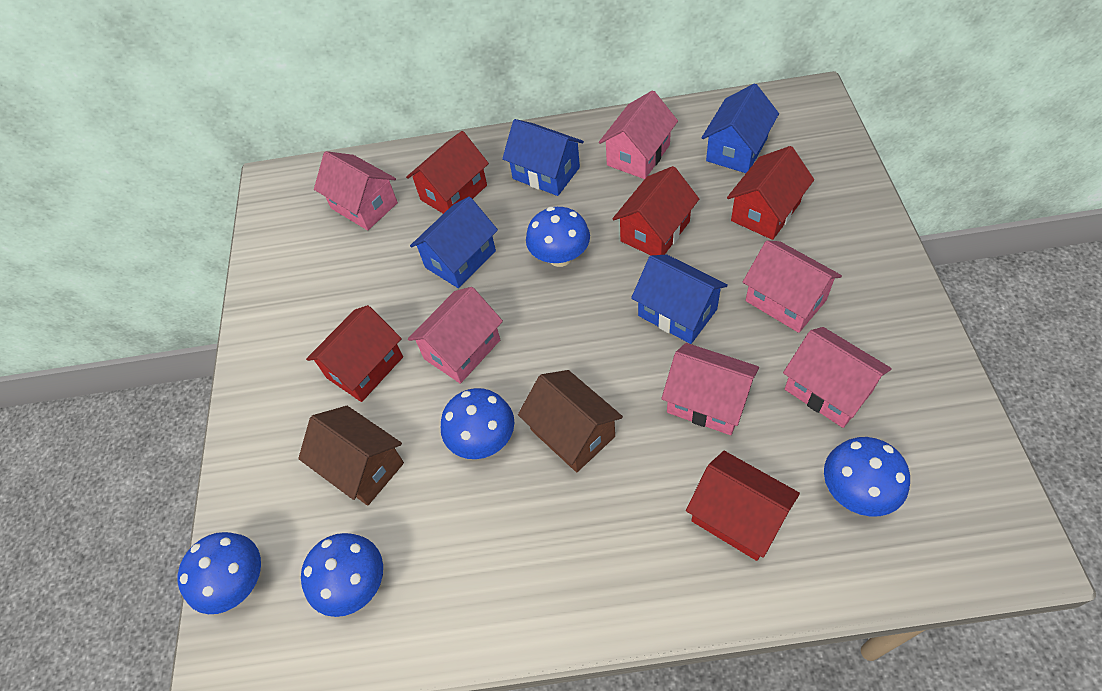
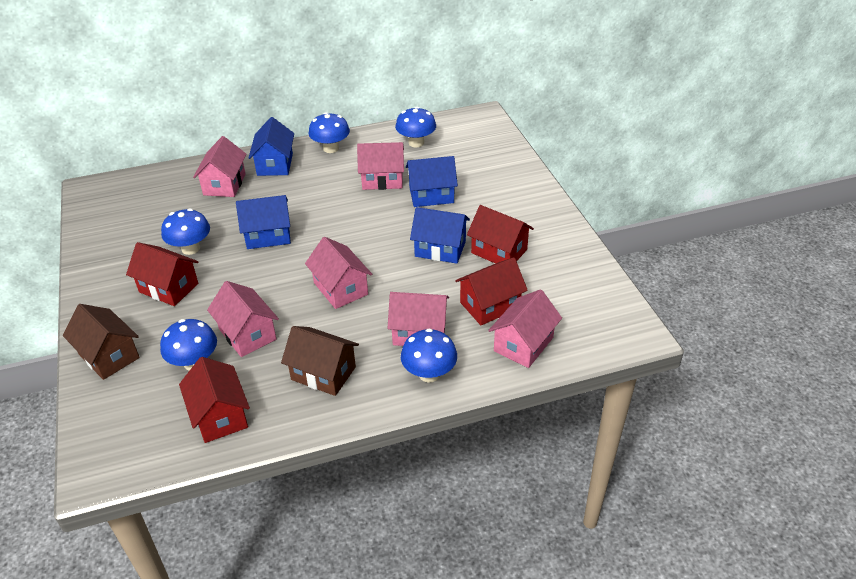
red house: [306,305,403,402] [406,131,489,214] [613,166,699,255] [686,451,800,561] [727,146,814,240] = 5 -> [126,242,199,306] [179,357,250,443] [455,257,528,325] [467,205,534,264] = 4

